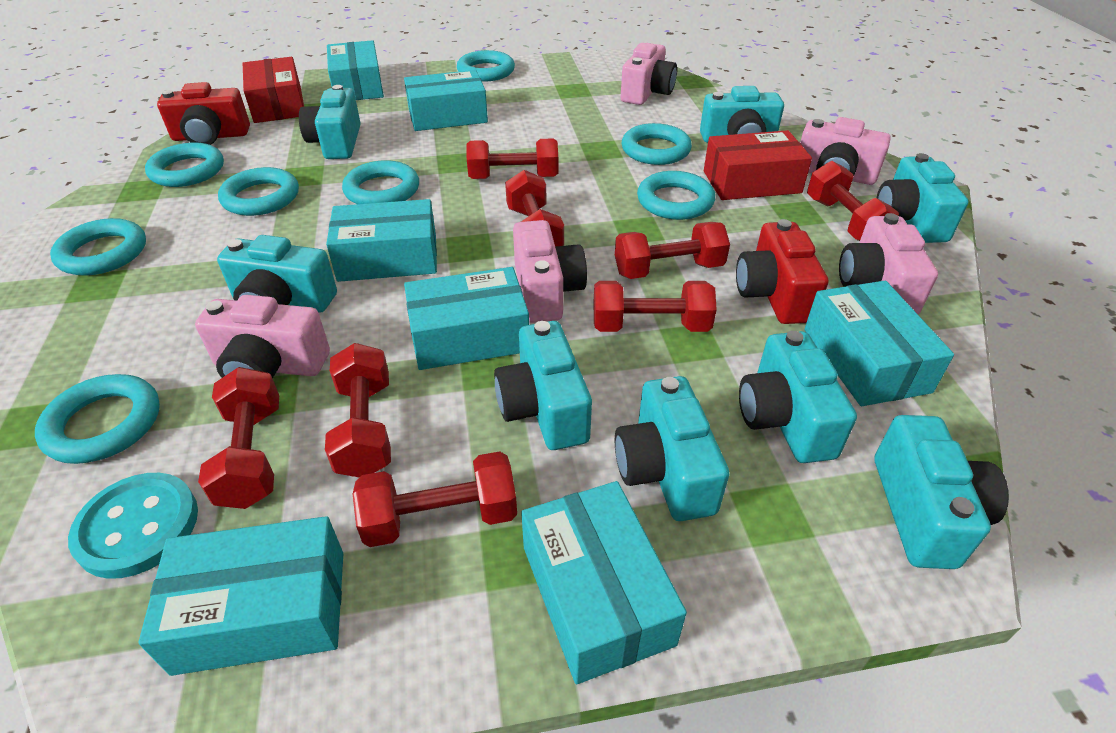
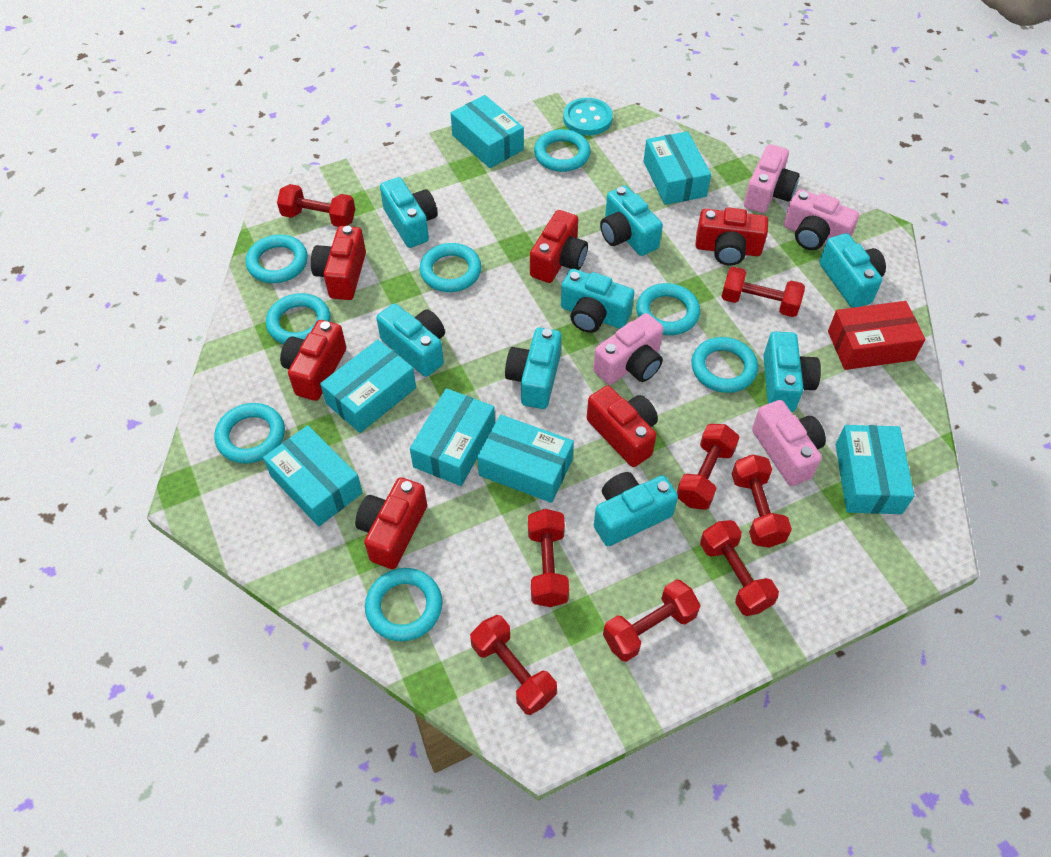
pink camera: [195,295,330,379] [513,220,587,323] [620,43,677,105] [800,117,891,185] [839,213,938,315] = 5 -> [593,313,663,385] [744,144,800,213] [752,400,826,486] [784,189,859,250] = 4
red box: [243,57,304,123] [704,130,812,200] = 2 -> [828,301,925,370] = 1
red camera: [157,82,250,145] [736,219,828,324] = 2 -> [280,320,346,401] [311,226,366,300] [355,477,427,569] [530,210,588,283] [587,385,658,467] [695,207,768,266] = 6

